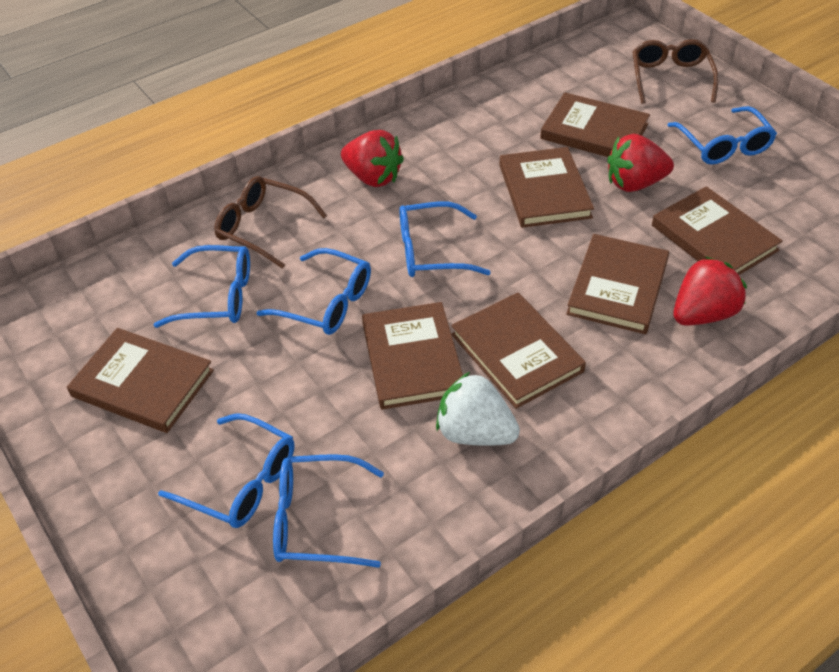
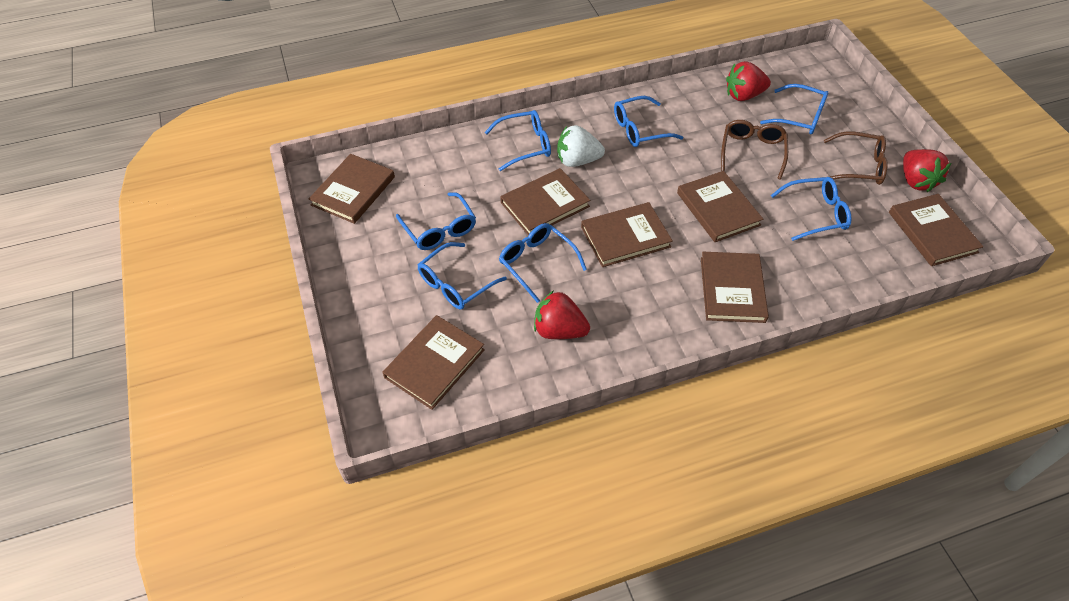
blue glasses: [154,245,250,328] [158,413,294,528] [256,248,371,335] [273,454,384,568] [399,201,491,277] [668,106,777,165] = 6 -> [396,192,476,250] [417,242,507,310] [485,110,551,171] [499,223,587,303] [614,96,683,147] [760,84,828,134] [771,177,852,241] = 7

